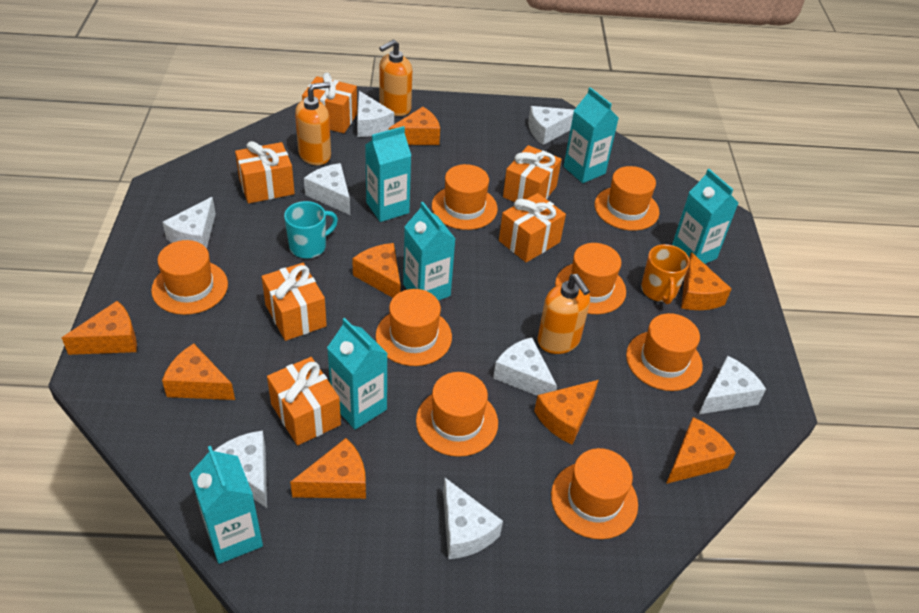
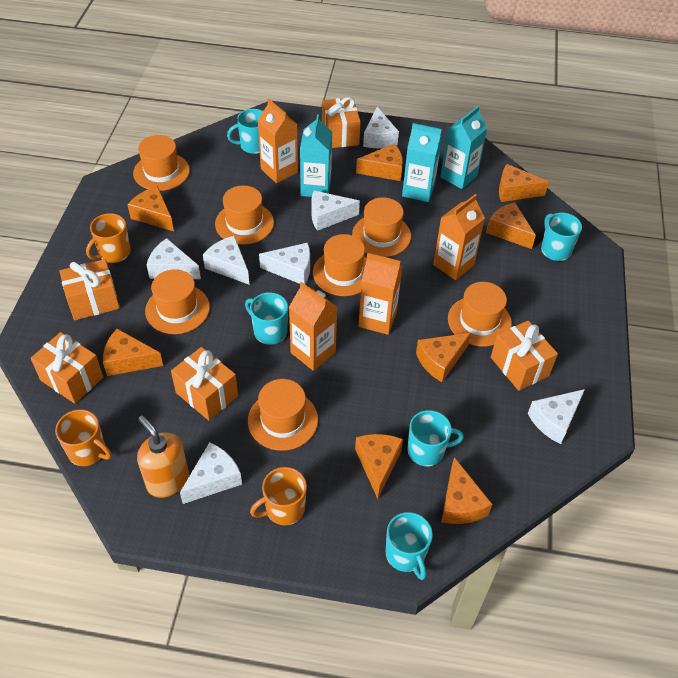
orange carton: none = 0 -> [257,99,298,183] [289,282,337,371] [358,253,402,335] [433,194,485,280] = 4
orange gift: [235,141,295,203] [261,263,327,341] [267,357,341,446] [302,73,357,133] [499,193,566,263] [503,145,562,202] = 6 -> [31,332,103,404] [60,259,120,320] [171,347,238,420] [322,97,361,148] [491,321,558,391] = 5
orange hat: [151,240,228,315] [376,289,452,366] [416,372,498,457] [432,164,498,230] [551,448,638,539] [555,243,626,314] [595,166,659,231] [626,313,703,391] = 8 -> [133,135,190,191] [145,269,210,334] [215,185,274,245] [248,379,318,451] [313,234,367,296] [352,197,411,257] [448,282,512,346] = 7
orange mug: [641,244,690,304] = 1 -> [55,409,112,466] [86,213,131,263] [250,467,307,526] = 3
orange soap dispenser: [295,82,331,165] [379,39,412,116] [537,274,590,354] = 3 -> [137,415,189,498] = 1
turquoise carton: [190,446,263,564] [327,318,388,430] [365,126,411,222] [403,202,455,301] [564,87,619,183] [672,169,738,264] = 6 -> [300,114,332,197] [402,123,442,202] [440,106,487,189] = 3
turquoise mug: [284,201,338,258] = 1 -> [227,109,263,154] [245,292,288,345] [386,512,433,580] [408,410,464,466] [541,213,582,261] = 5
white cheese: [162,197,216,248] [214,430,267,508] [304,163,350,215] [357,91,394,137] [443,478,503,559] [493,337,557,396] [528,106,574,145] [699,356,766,414] = 8 -> [147,238,201,279] [180,442,242,504] [203,236,249,285] [259,243,310,284] [311,191,360,231] [363,107,399,148] [528,389,585,444] = 7

